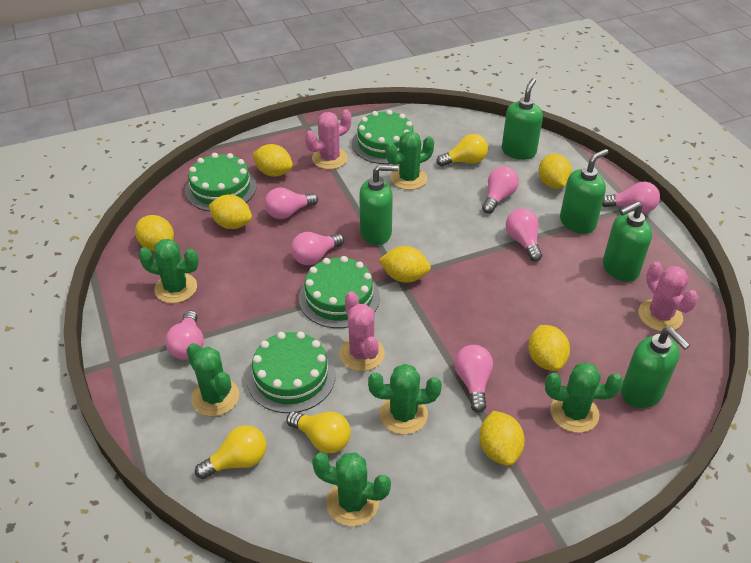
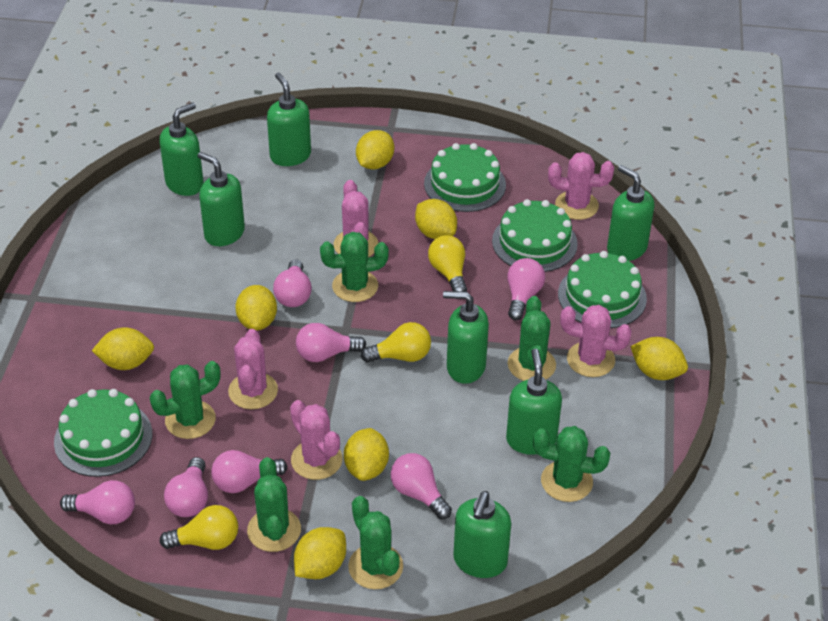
green soap dispenser: [359,164,398,245] [502,78,543,160] [560,149,608,234] [603,201,652,282] [621,327,690,408] = 5 -> [160,103,204,196] [198,152,245,246] [267,73,311,166] [443,291,489,384] [453,491,511,578] [506,349,562,455] [607,165,654,261] = 7
pink cactus: [305,109,351,169] [339,291,385,371] [638,262,699,331] = 3 -> [228,329,278,409] [290,400,343,480] [334,180,378,257] [548,152,614,220] [560,305,632,377] = 5

